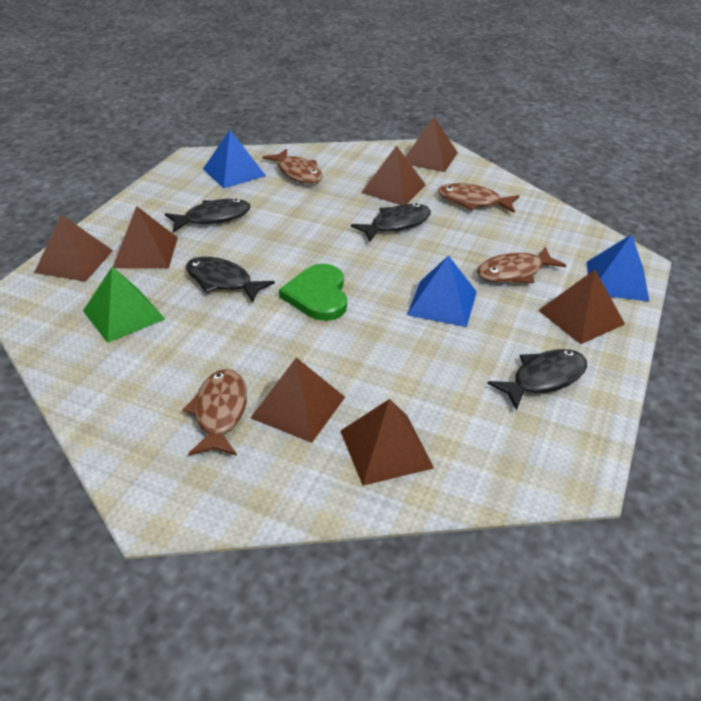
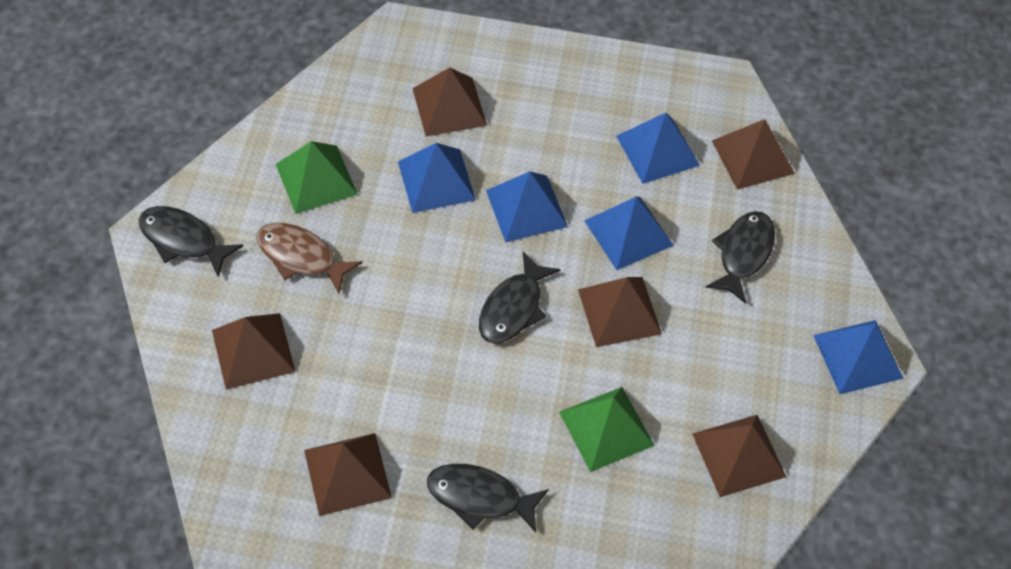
blue pyramid: [203,130,266,188] [407,255,477,327] [587,234,650,302] = 3 -> [398,143,476,213] [486,171,568,243] [584,197,674,270] [616,113,700,184] [813,320,904,394] = 5
brown fish: [183,369,247,456] [262,148,323,184] [438,183,519,213] [477,247,566,283] = 4 -> [256,223,362,294] = 1
brown pyramid: [34,214,113,282] [113,206,178,269] [251,357,345,443] [341,399,434,486] [361,145,426,205] [406,116,458,172] [538,270,625,344] = 7 -> [212,313,296,390] [304,433,392,516] [412,67,487,137] [578,277,662,347] [692,415,786,497] [712,119,795,190] = 6
green heart: [279,264,347,321] = 1 -> none = 0
green pyramid: [83,266,165,343] = 1 -> [276,141,358,214] [559,387,655,472] = 2

